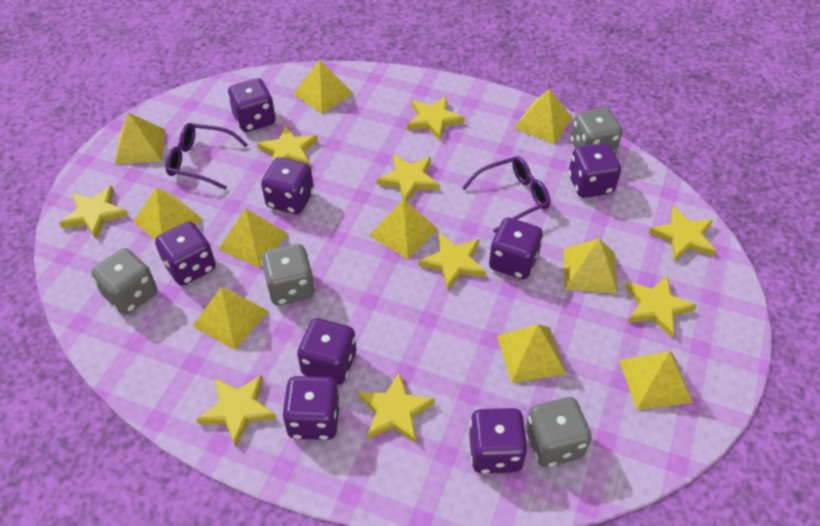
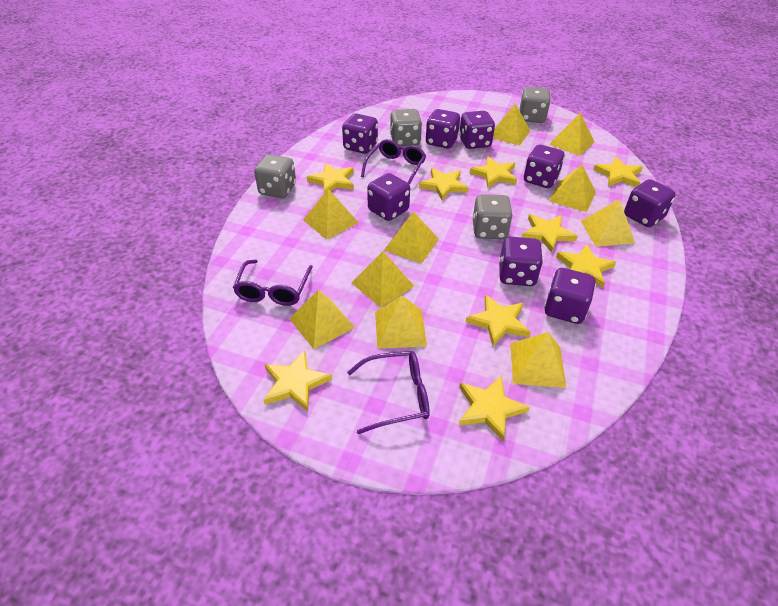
purple glasses: [166,123,248,190] [462,156,550,233] = 2 -> [233,260,313,306] [347,351,430,434] [361,139,426,185] = 3

